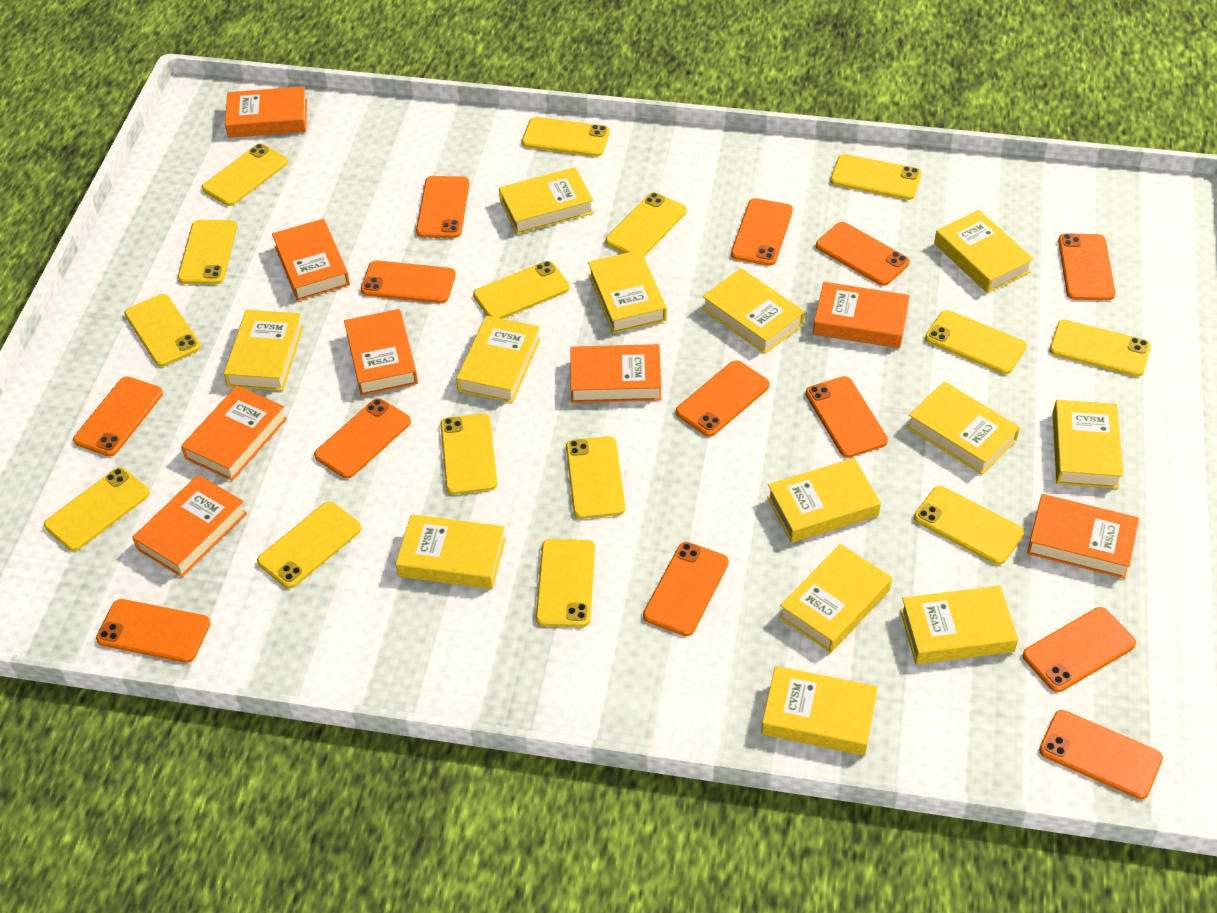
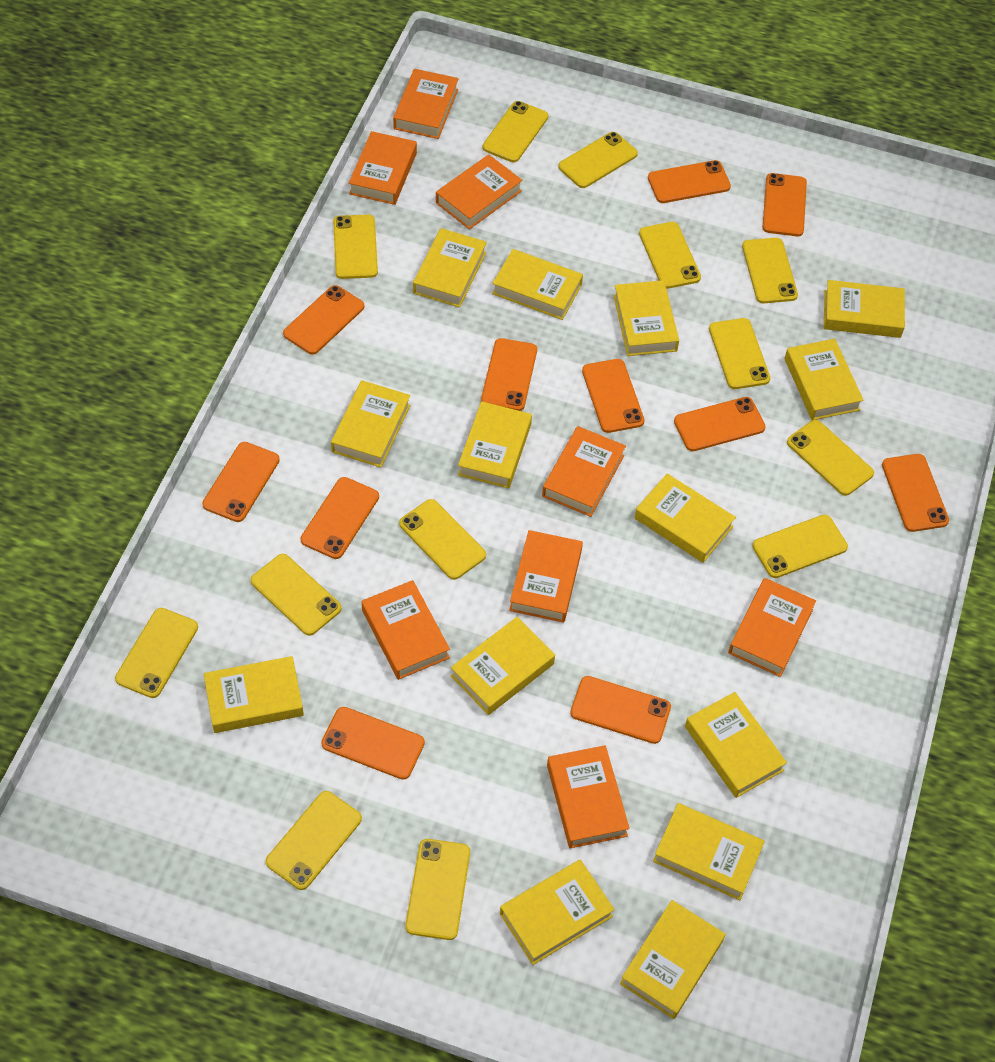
orange phone: [73,376,163,457] [96,599,211,663] [314,398,411,479] [361,260,456,303] [416,176,469,238] [643,542,729,636] [676,360,770,437] [731,198,793,266] [806,376,888,458] [816,222,910,286] [1023,607,1136,692] [1039,710,1163,799] [1058,233,1116,300] = 13 -> [202,442,280,522] [283,285,364,354] [301,477,379,559] [321,707,425,780] [481,338,537,411] [570,676,671,744] [582,359,645,433] [648,160,731,203] [674,397,766,451] [762,173,807,236] [882,454,949,532] = 11
yellow book: [224,310,304,391] [395,514,506,589] [456,316,541,403] [499,167,594,234] [588,250,667,334] [702,268,805,354] [761,666,878,756] [767,458,881,543] [779,544,892,653] [900,586,1018,664] [907,381,1020,475] [934,210,1034,293] [1053,400,1123,489] = 13 -> [204,656,304,733] [331,380,411,468] [413,228,487,308] [451,617,555,715] [458,401,532,489] [492,249,583,320] [500,859,615,965] [613,280,679,356] [620,900,725,1019] [635,474,736,563] [653,803,765,900] [685,692,787,798] [784,339,864,420] [824,280,905,338] = 14
yellow phone: [44,467,150,551] [124,294,201,367] [178,220,237,284] [202,144,288,206] [257,502,362,588] [440,413,497,495] [473,261,570,319] [522,117,610,157] [536,539,595,627] [566,436,625,519] [605,192,687,257] [830,154,922,200] [914,486,1024,565] [925,310,1027,374] [1050,320,1151,377] = 15 -> [115,608,198,698] [251,554,342,636] [266,791,362,890] [333,215,378,279] [399,499,486,580] [405,839,470,940] [483,101,548,162] [558,132,638,188] [639,222,701,289] [709,318,770,389] [742,238,798,303] [752,515,848,578] [787,420,874,496] = 13

